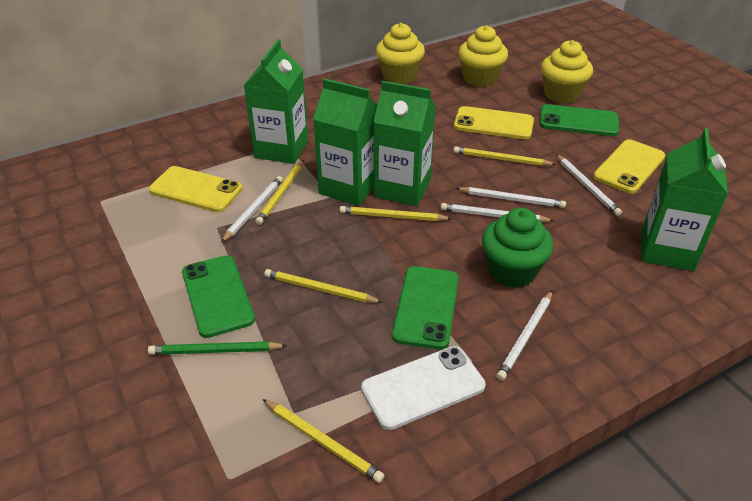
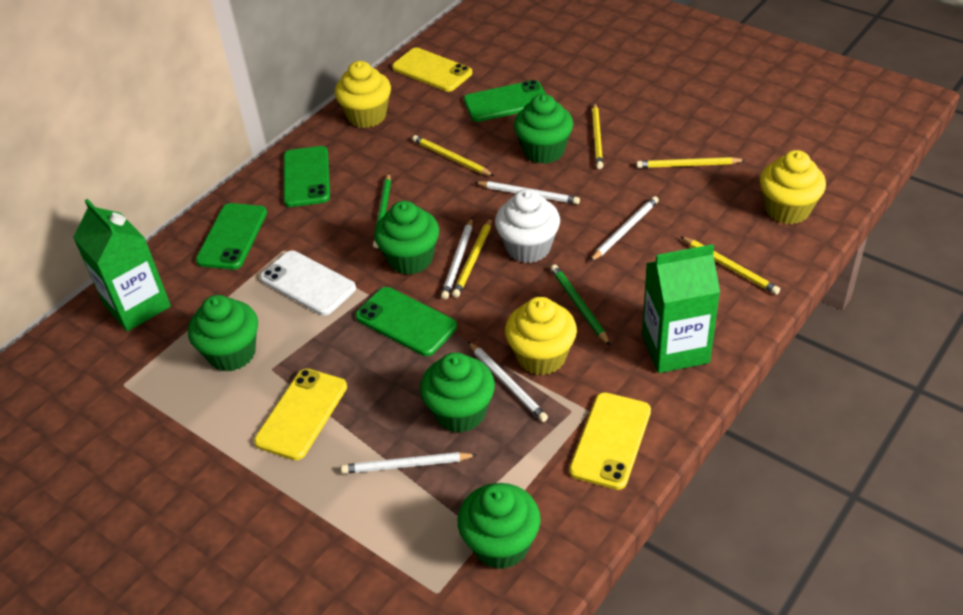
green carton: [244,39,308,164] [313,78,377,206] [373,81,436,206] [641,128,728,271] = 4 -> [73,199,171,332] [642,244,720,373] = 2
green cupcake: [482,208,554,288] = 1 -> [188,295,258,372] [374,201,439,275] [420,352,495,433] [458,483,541,569] [514,94,573,164] = 5
green pencil: [148,341,288,355] = 1 -> [373,173,391,248] [550,264,610,346] = 2
green phone: [182,255,255,338] [392,266,459,349] [540,104,619,136] = 3 -> [196,203,267,270] [283,146,330,207] [356,287,457,356] [464,80,546,122] = 4
white cupcake: none = 0 -> [495,189,560,263] = 1

